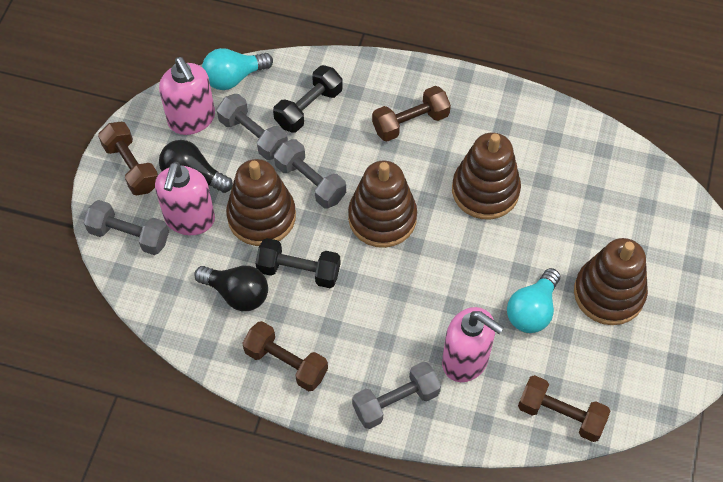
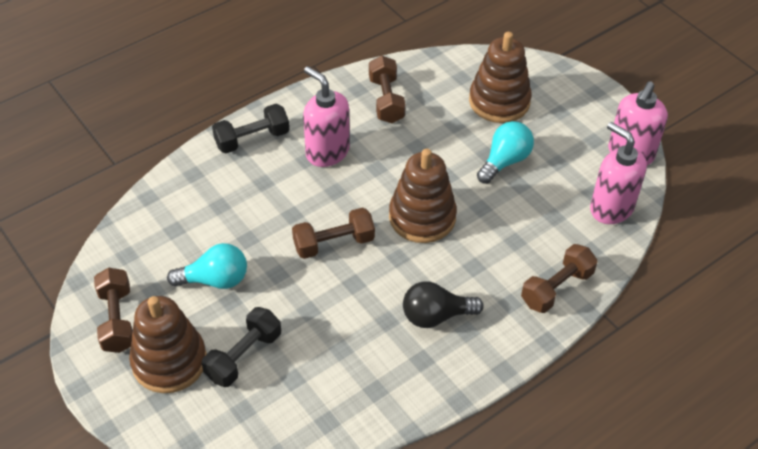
black light bulb: [159,140,233,193] [194,266,268,311] = 2 -> [403,281,484,328] = 1
brown stacking toy: [226,159,296,246] [348,160,417,248] [452,133,521,220] [574,238,648,325] = 4 -> [129,296,207,393] [389,149,457,243] [469,32,532,123] = 3
grey dumbbell: [84,200,169,255] [217,94,288,160] [274,139,346,208] [352,362,441,429] = 4 -> none = 0

